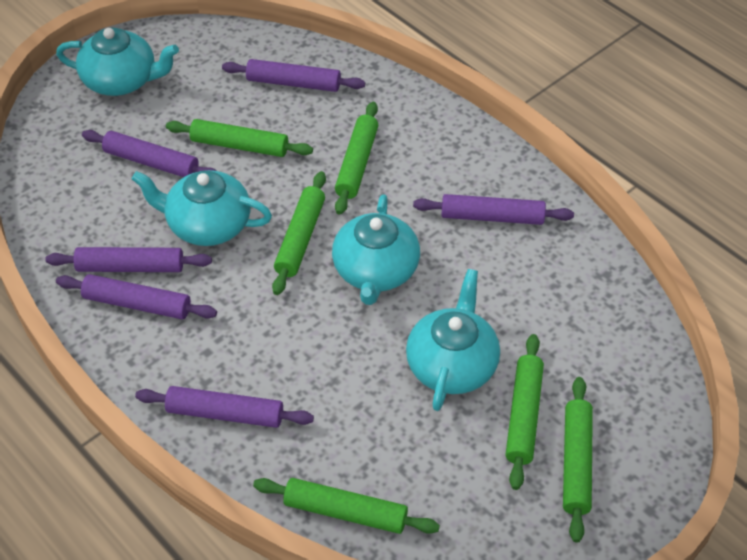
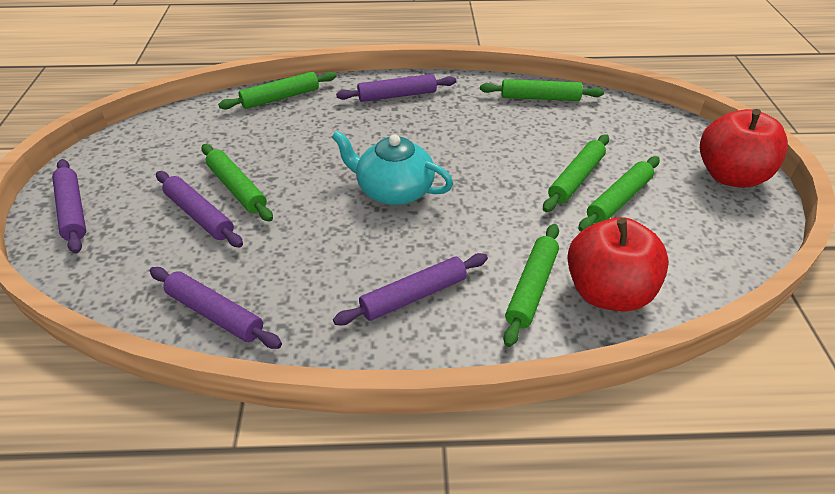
purple rolling pin: [45,247,212,272] [56,274,217,319] [82,130,217,177] [135,386,314,428] [222,59,365,92] [413,194,574,225] = 6 -> [52,159,86,254] [150,267,282,349] [156,171,243,247] [333,253,488,325] [336,74,456,102] = 5
red apple: none = 0 -> [567,217,669,311] [700,109,788,188] = 2
turquoise teapot: [56,28,179,96] [132,170,272,246] [332,194,420,305] [406,269,500,411] = 4 -> [332,131,453,205] = 1

